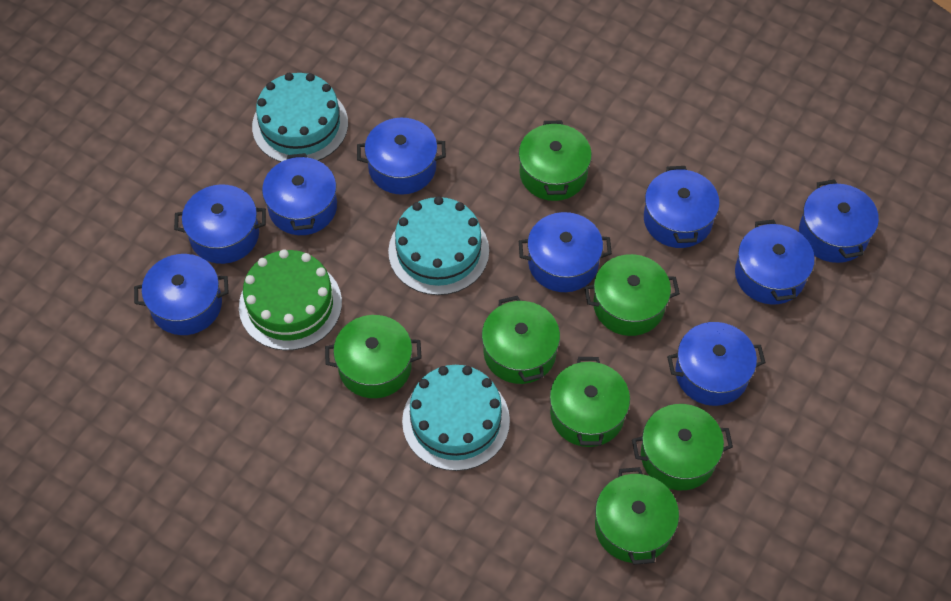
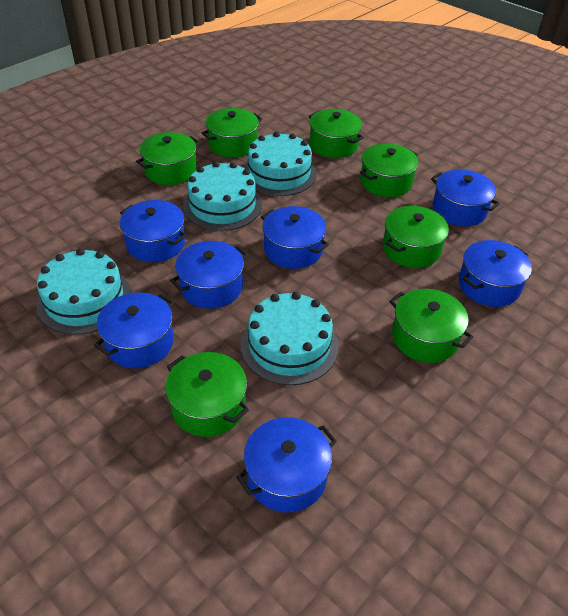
blue pot: [134,254,229,335] [174,185,266,264] [262,153,337,235] [357,118,446,195] [519,212,612,292] [644,166,720,248] [667,322,766,406] [735,220,815,305] [799,179,879,263] = 9 -> [94,292,174,368] [120,200,187,262] [170,241,248,309] [236,417,337,513] [261,206,329,269] [431,169,500,226] [459,240,532,307] = 7
green cake: [239,249,342,350] = 1 -> none = 0
turquoise cake: [252,73,348,162] [388,196,489,295] [402,365,510,471] = 3 -> [37,248,131,335] [183,161,262,231] [241,292,338,385] [243,132,317,196] = 4

